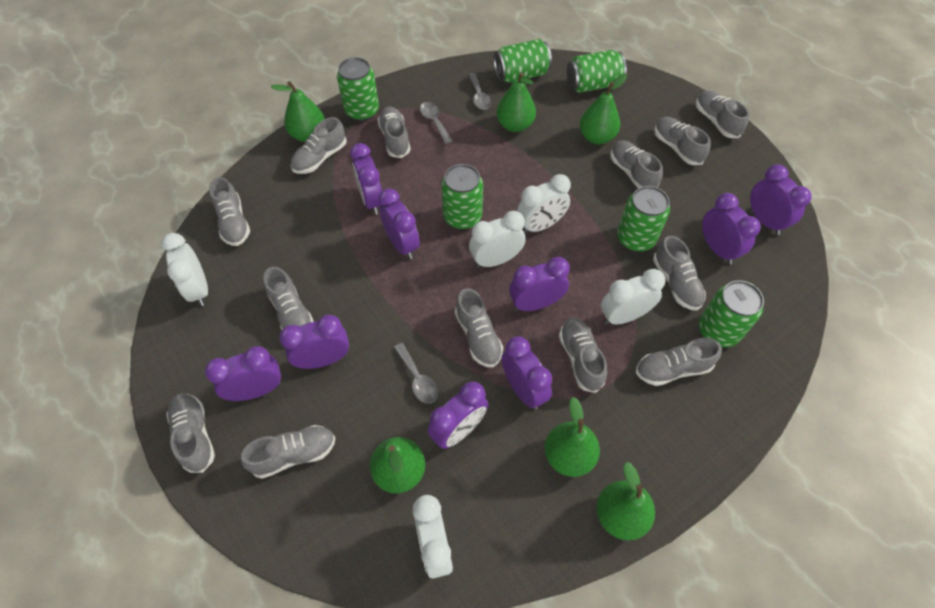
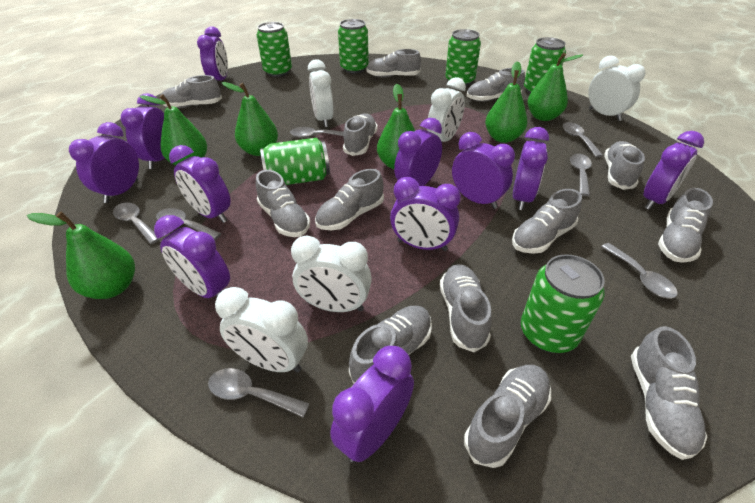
grey spoon: [394,343,438,404] [420,102,452,144] [468,73,491,110] = 3 -> [113,202,161,244] [156,208,221,240] [208,368,310,417] [290,127,344,138] [563,122,603,157] [570,154,592,196] [601,243,678,299] = 7
purple clock: [205,346,281,401] [280,315,349,369] [350,143,382,215] [378,188,420,259] [428,381,488,449] [501,336,552,409] [509,257,570,311] [702,193,761,264] [750,164,812,235] = 9 -> [69,122,139,203] [121,93,165,169] [154,215,230,298] [169,145,231,223] [197,26,228,83] [330,346,414,462] [390,177,461,251] [394,118,442,186] [452,132,515,209] [513,127,549,210] [643,131,704,210] = 11

